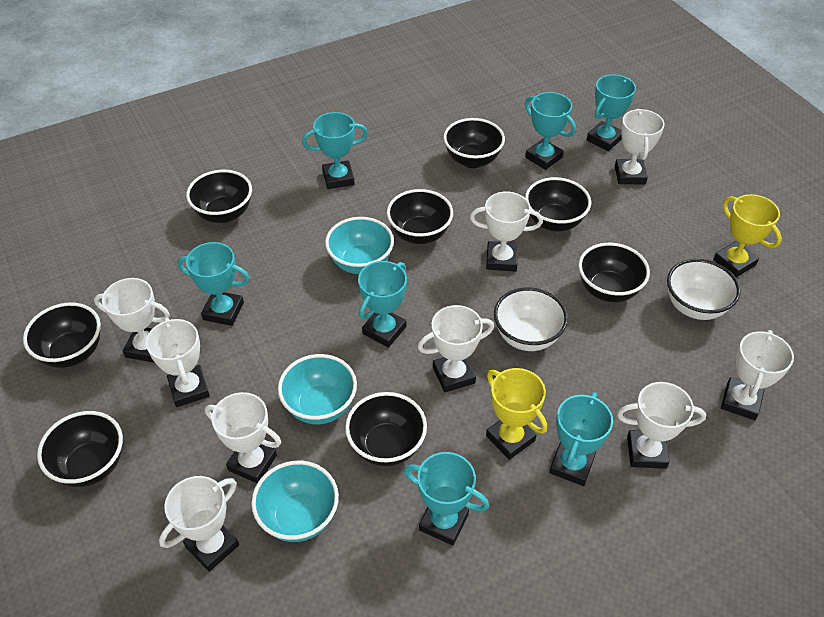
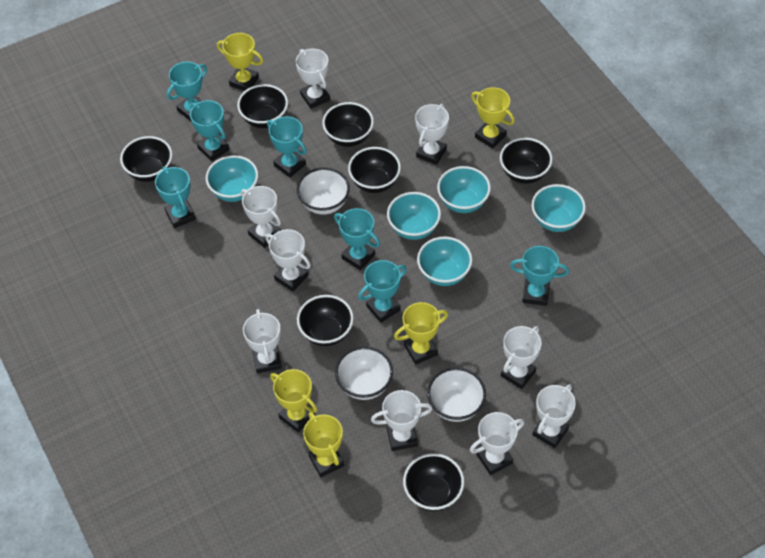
black bowl: [23,302,101,368] [37,411,123,487] [186,170,252,223] [345,392,427,466] [387,189,453,244] [443,118,505,168] [525,177,591,231] [578,243,650,302] = 8 -> [120,136,172,182] [237,84,288,128] [297,295,354,346] [322,102,374,147] [348,147,401,193] [403,453,464,511] [500,138,553,184] = 7
turquoise bowl: [251,461,339,542] [278,354,357,424] [325,217,394,274] = 3 -> [206,155,258,202] [387,192,441,240] [417,237,472,286] [437,166,491,213] [532,184,586,232] = 5
white bowl: [494,287,568,351] [667,259,741,320] = 2 -> [297,168,350,215] [335,346,393,400] [427,367,486,422] = 3
yellow trophy: [486,368,548,460] [713,194,782,277] = 2 -> [217,33,263,91] [270,369,317,432] [303,412,344,477] [394,302,448,365] [471,87,515,149] = 5

